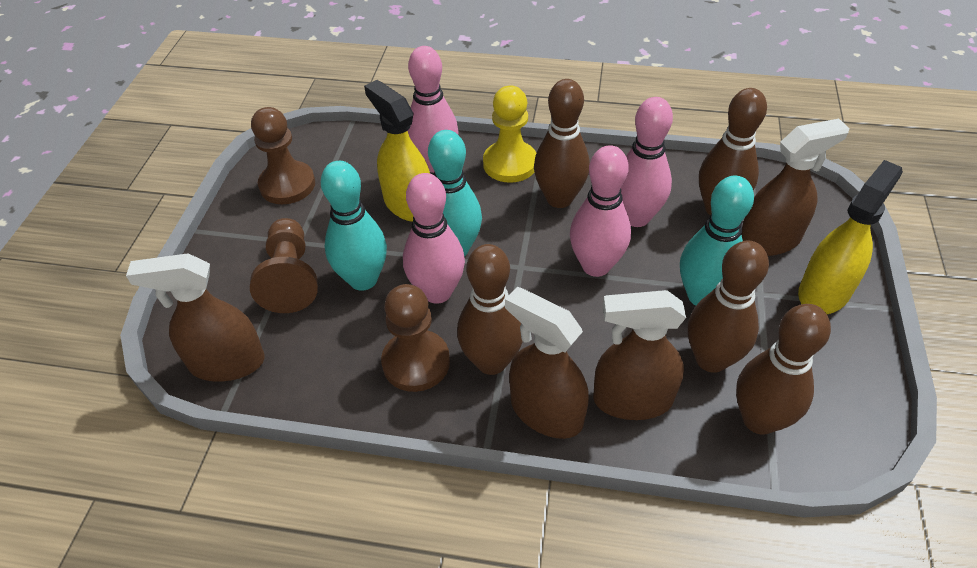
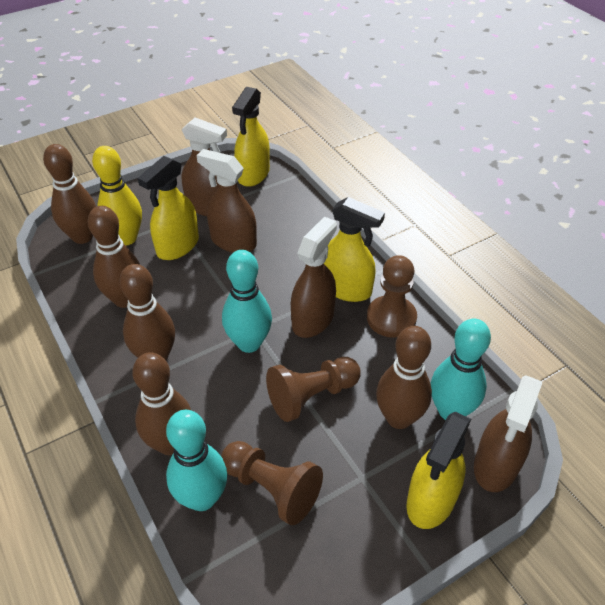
pink bowling pin: [403,173,465,304] [408,46,459,173] [570,145,631,277] [621,97,673,227] = 4 -> none = 0
yellow bowling pin: none = 0 -> [92,146,142,245] = 1
yellow pawn: [483,86,536,183] = 1 -> none = 0
yellow spray bottle: [364,80,430,222] [798,160,903,314] = 2 -> [138,156,199,260] [232,87,270,187] [324,197,385,302] [407,412,471,529] = 4

